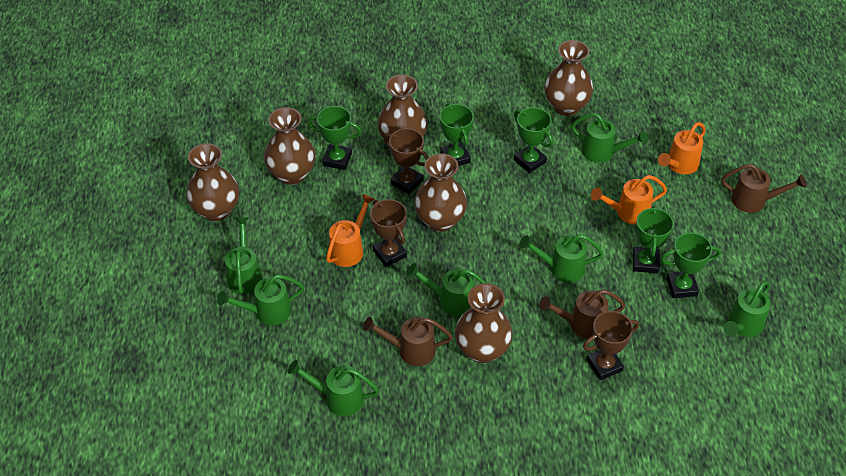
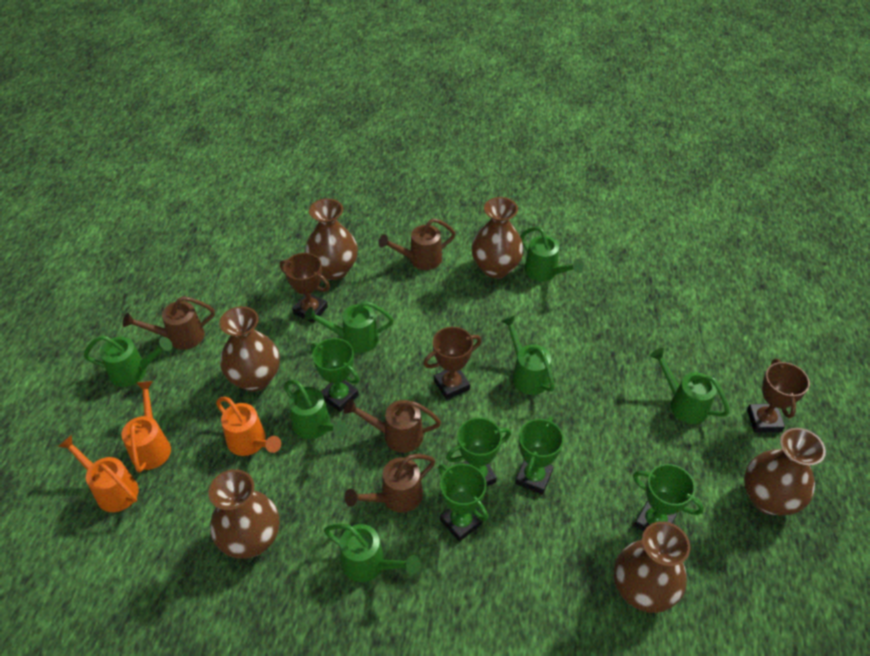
brown watering can: [363,317,453,366] [539,289,625,339] [722,164,806,213] = 3 -> [123,296,215,350] [344,399,441,453] [345,454,435,513] [378,218,456,270] = 4

